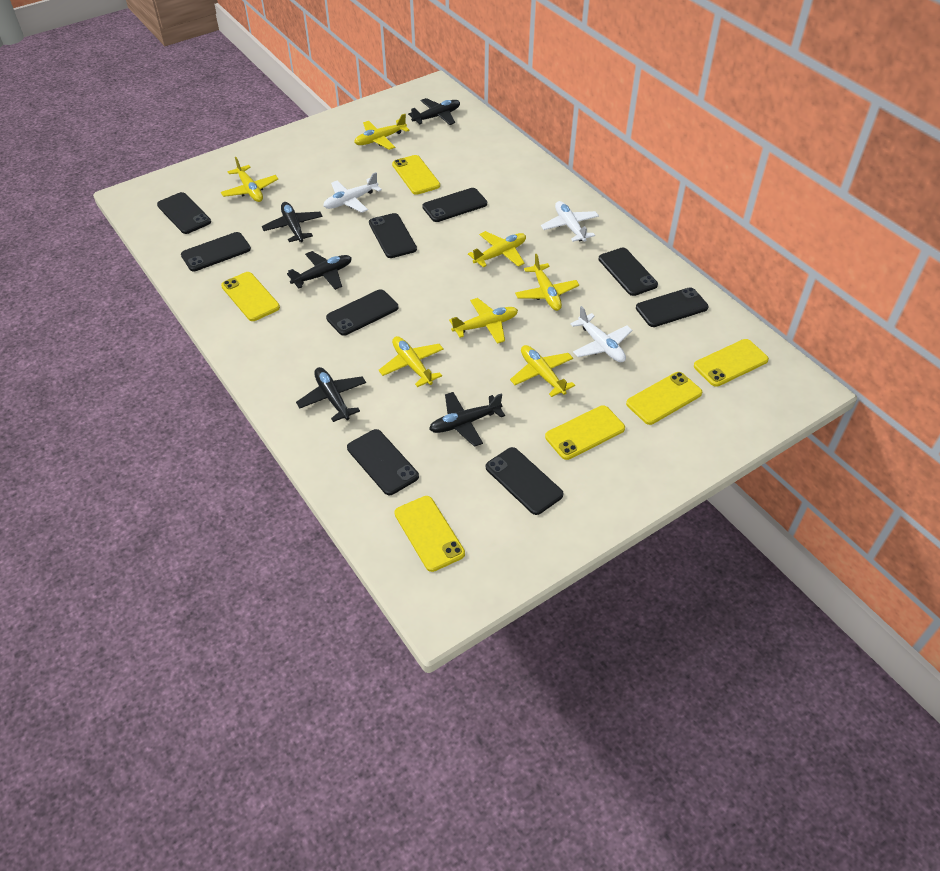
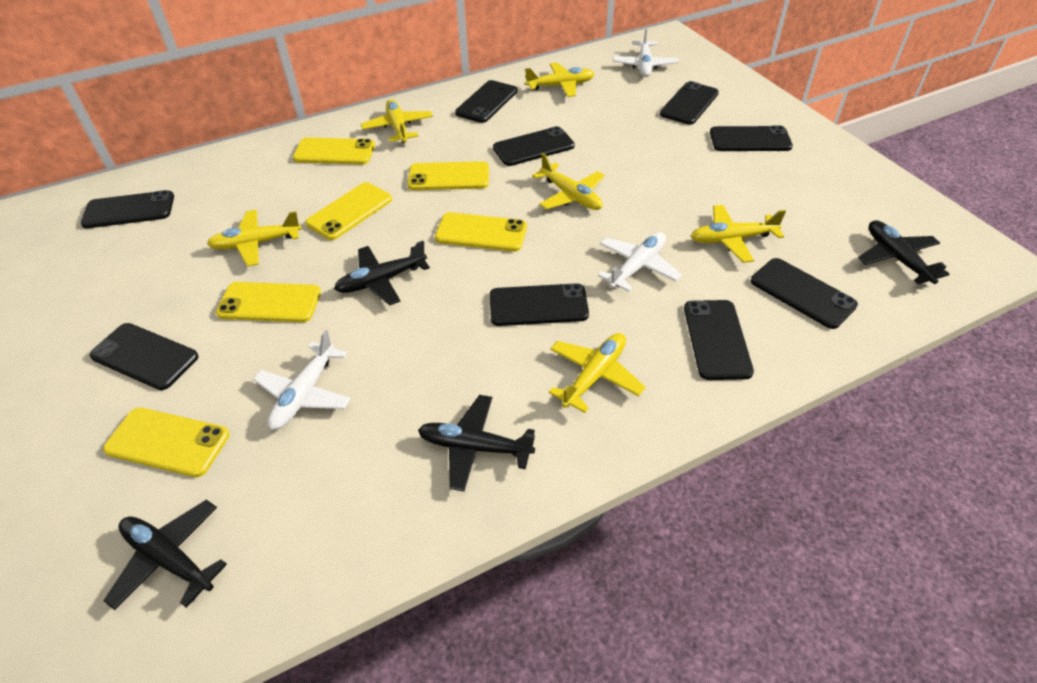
black plane: [262,202,323,242] [287,251,352,290] [296,367,366,422] [408,98,460,125] [429,392,505,447] = 5 -> [104,500,227,610] [334,241,430,305] [418,395,535,492] [858,220,949,284] = 4
yellow plane: [221,157,278,202] [354,114,410,150] [378,336,444,387] [449,298,518,344] [468,231,526,267] [510,345,575,397] [515,254,579,311] = 7 -> [207,210,302,267] [361,99,433,143] [525,63,594,97] [532,153,605,210] [549,333,646,413] [691,205,786,263] = 6

